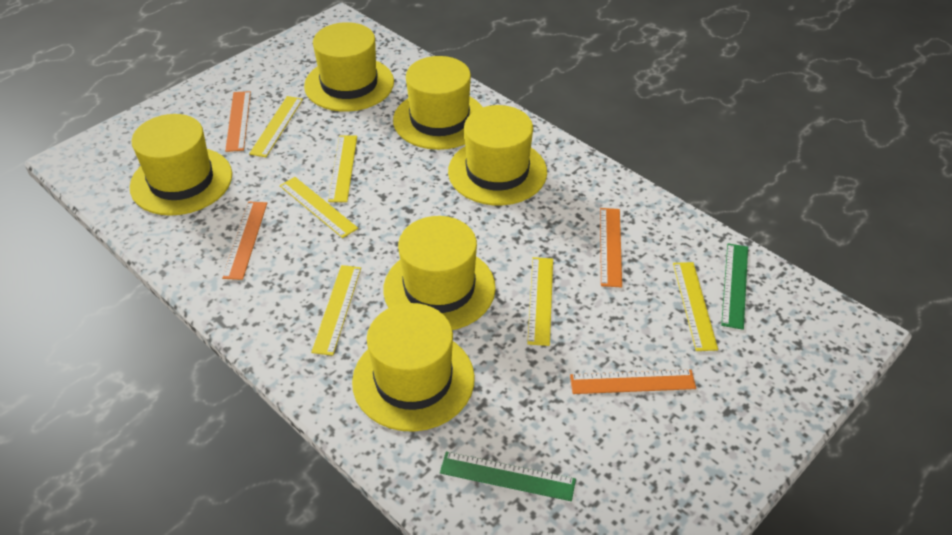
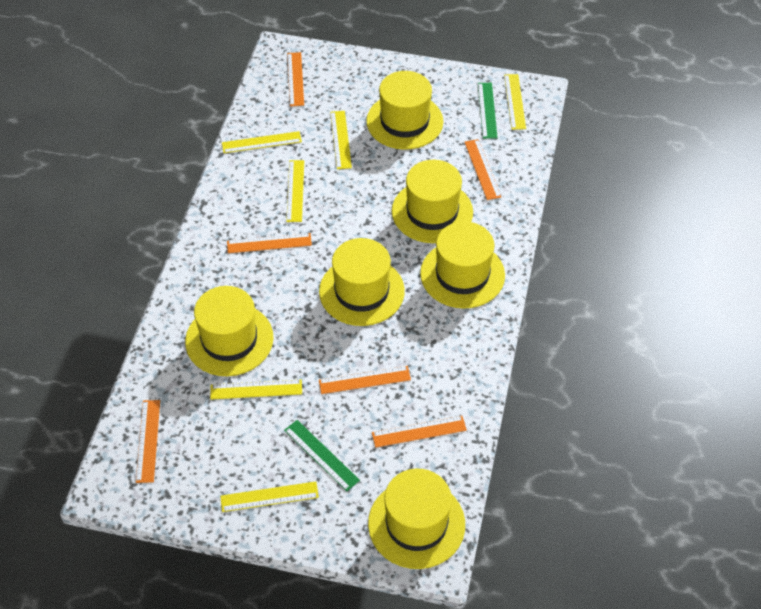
orange ruler: [222,201,267,280] [225,91,251,152] [570,370,696,394] [600,208,622,288] = 4 -> [136,400,160,483] [227,233,312,253] [287,52,304,106] [319,366,411,394] [372,416,467,448] [464,139,501,200] = 6

